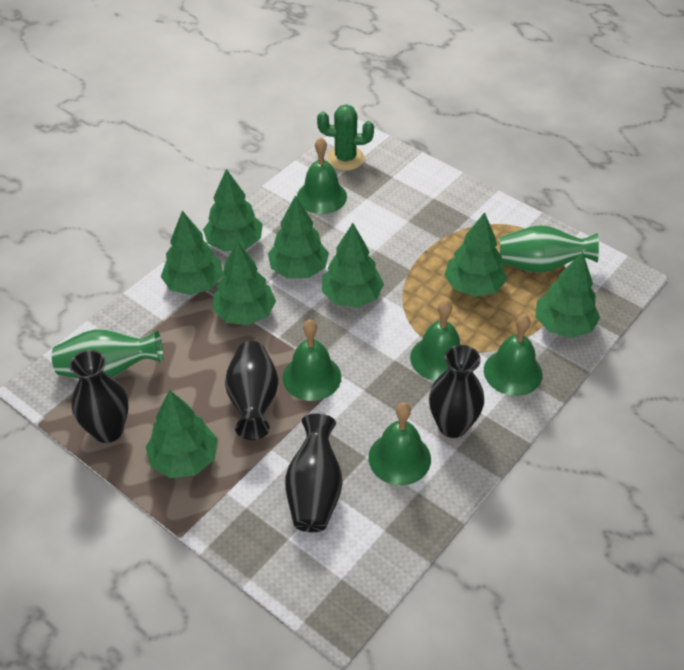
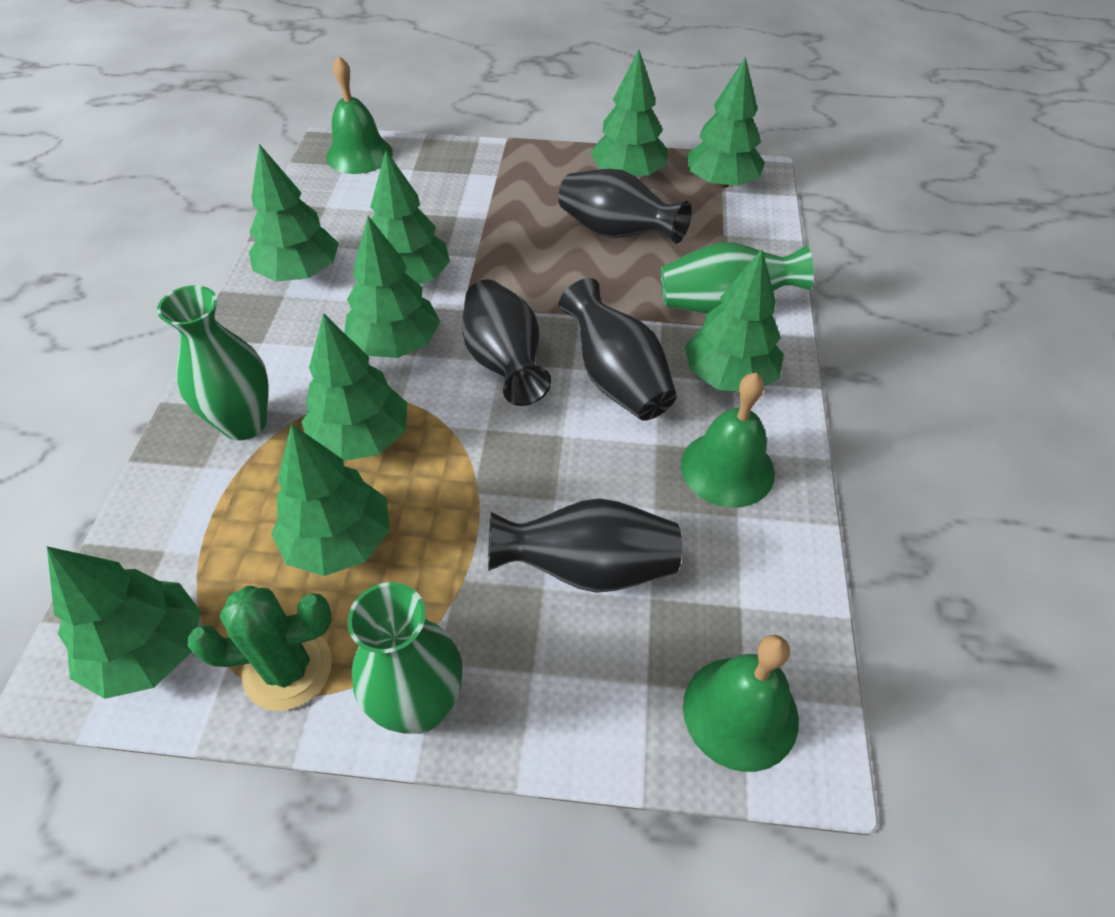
green bell: [282,320,341,401] [297,137,347,214] [368,402,431,485] [410,301,460,381] [484,315,542,396] = 5 -> [326,56,393,174] [681,373,775,508] [683,635,799,772] = 3
green tree: [146,390,218,478] [161,211,223,295] [203,169,263,252] [213,241,276,325] [268,195,329,278] [322,223,384,307] [444,212,507,297] [536,252,600,338] = 8 -> [47,546,201,699] [249,144,339,282] [271,424,390,576] [301,313,407,461] [344,216,440,358] [370,151,450,284] [590,50,667,177] [685,249,783,392] [686,57,765,188] = 9
green vase: [52,329,163,379] [500,225,599,273] = 2 -> [157,285,268,441] [347,582,462,734] [661,242,814,314] = 3

